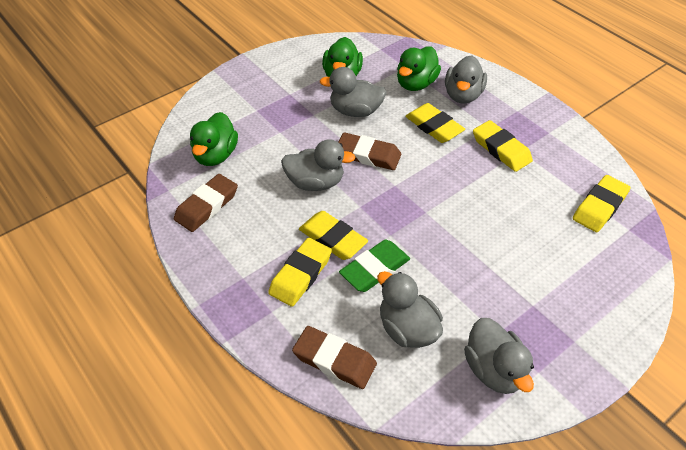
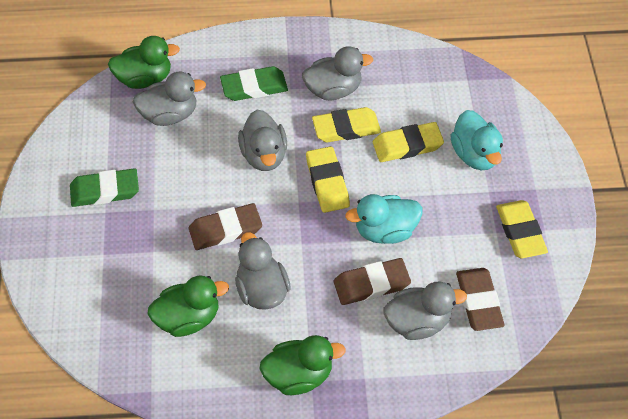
green eraser: [339,239,410,292] = 1 -> [70,168,139,207] [220,66,288,101] = 2
turquoise duck: none = 0 -> [345,194,422,244] [450,110,503,170] = 2
yellow eraser: [268,238,332,307] [299,211,368,260] [405,103,465,143] [473,120,533,172] [573,175,631,232] = 5 -> [306,146,350,213] [312,107,381,142] [373,122,444,162] [496,200,548,258] = 4

